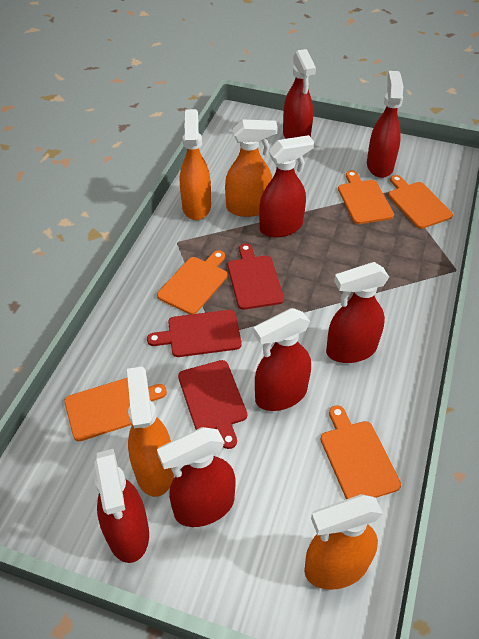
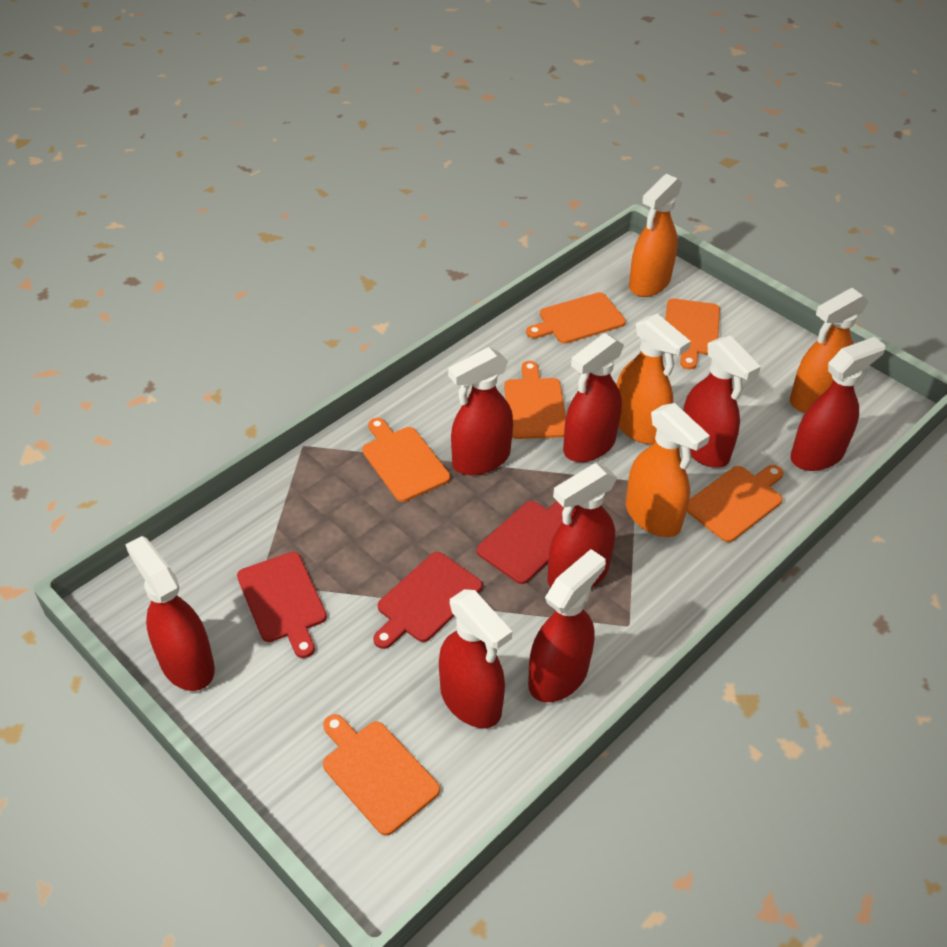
orange cutting board: [64,378,167,441] [157,250,227,315] [320,405,401,499] [338,170,394,224] [388,175,453,229] = 5 -> [323,714,440,836] [362,418,450,502] [504,361,566,439] [526,292,626,344] [665,299,720,369] [687,465,783,542] = 6
red spray bottle: [94,449,149,563] [157,427,236,527] [253,308,311,411] [259,135,314,237] [283,49,316,139] [326,262,389,363] [367,71,403,178] = 7 -> [125,536,215,691] [439,589,512,728] [448,347,513,475] [528,549,606,702] [547,463,617,588] [563,333,624,462] [683,335,761,468] [791,337,886,471] = 8

